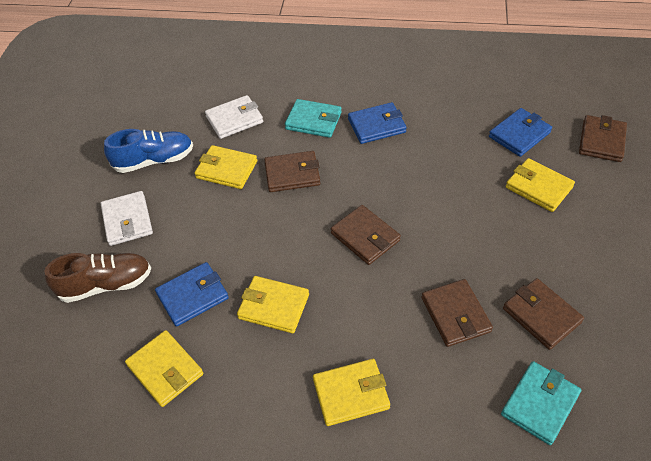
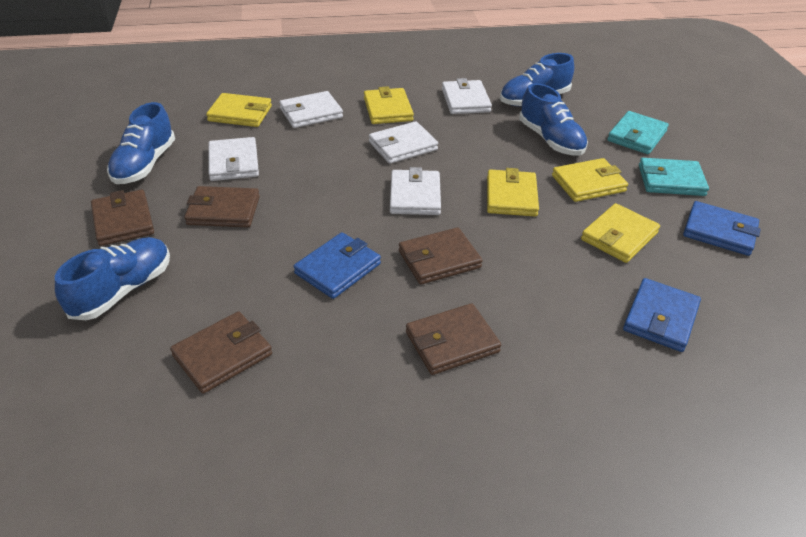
blue shoe: [104,129,193,173] = 1 -> [55,237,170,320] [107,102,175,184] [500,53,574,106] [519,83,588,156] = 4
brown shoe: [44,253,151,303] = 1 -> none = 0
white wallet: [101,191,153,246] [205,95,263,139] = 2 -> [208,137,259,181] [279,91,343,128] [369,121,438,164] [390,167,441,215] [442,78,492,114] = 5

